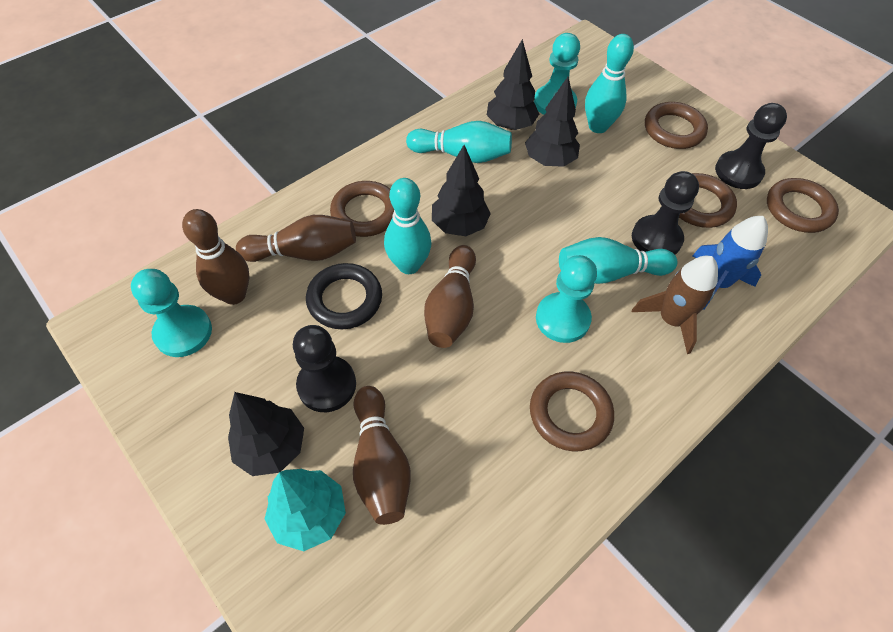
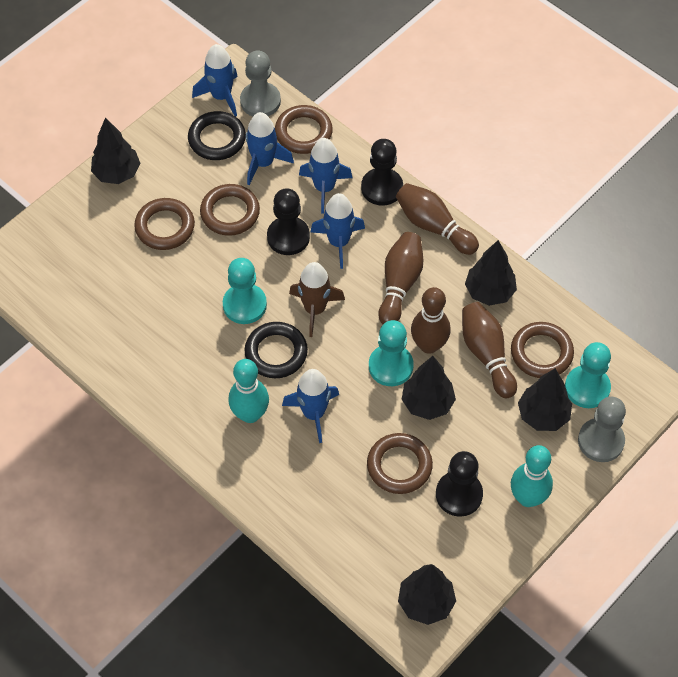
black ring: [306,263,382,329] = 1 -> [188,111,246,160] [245,322,308,378] = 2
black tree: [228,392,304,476] [432,145,491,236] [487,39,539,130] [525,77,580,167] = 4 -> [91,117,141,184] [398,564,456,625] [401,356,456,420] [465,240,517,306] [518,368,572,431] = 5
blue rocket: [692,216,768,310] = 1 -> [192,44,238,116] [246,112,294,185] [282,369,339,443] [299,138,352,214] [311,193,365,269] = 5
grey pawn: none = 0 -> [240,50,281,116] [578,397,626,462] = 2
turquoise bowling pin: [384,178,431,274] [406,121,512,163] [559,237,677,284] [585,34,634,133] = 4 -> [228,359,269,423] [511,445,553,507] = 2
turquoise tree: [265,469,346,551] = 1 -> none = 0

